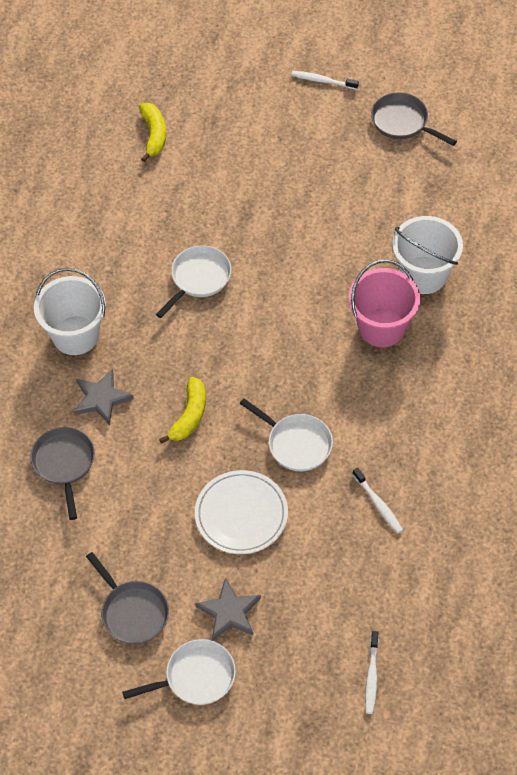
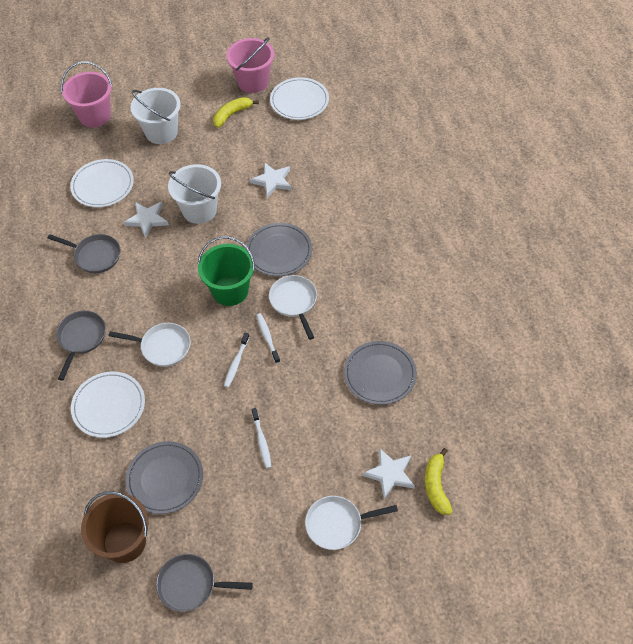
brown bucket: none = 0 -> [81,491,149,563] = 1
green bucket: none = 0 -> [198,236,255,306] = 1
grey plate: none = 0 -> [126,441,203,514] [246,223,312,276] [344,341,417,405] = 3
grey star: [73,369,134,425] [195,578,261,640] = 2 -> none = 0
pink bucket: [349,259,420,347] = 1 -> [61,62,112,128] [226,37,274,93] = 2
white plate: [195,470,288,554] = 1 -> [70,159,134,207] [71,372,145,438] [270,77,329,120] = 3
white star: none = 0 -> [124,202,169,238] [250,162,292,198] [362,448,415,499] = 3

